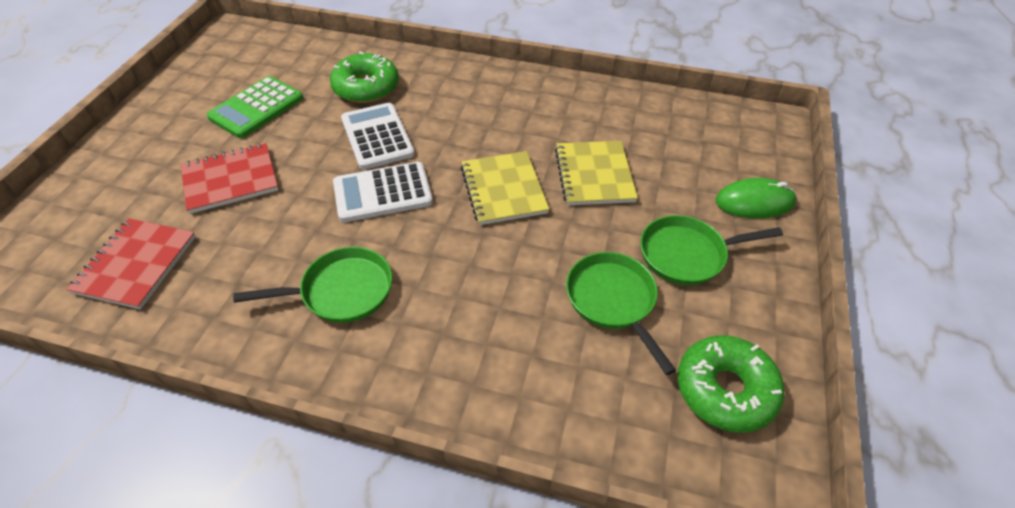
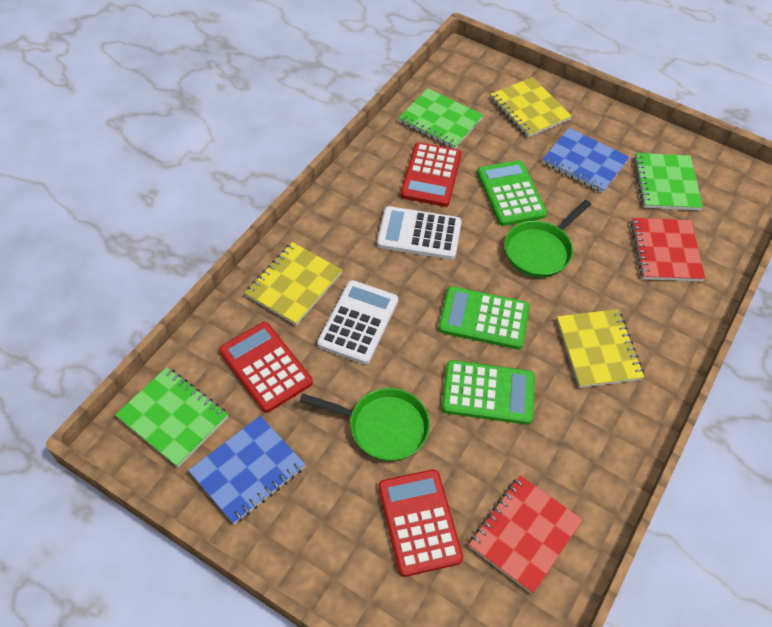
blue notebook: none = 0 -> [188,416,306,524] [542,128,630,193] = 2
green calculator: [207,76,303,138] = 1 -> [438,286,530,349] [442,360,535,425] [477,160,547,226] = 3
green donut: [330,51,399,103] [677,335,785,433] = 2 -> none = 0
green mouse: [716,178,796,219] = 1 -> none = 0
green notebook: none = 0 -> [115,367,228,467] [399,88,483,149] [634,153,703,210] = 3
green pan: [233,247,392,323] [566,252,676,375] [640,215,783,285] = 3 -> [299,388,430,461] [504,200,591,278] = 2
red calculator: none = 0 -> [219,322,313,413] [378,469,463,577] [401,142,462,207] = 3
yellow notebook: [460,151,549,225] [555,141,638,205] = 2 -> [245,242,342,325] [490,77,572,138] [557,309,644,388] = 3

